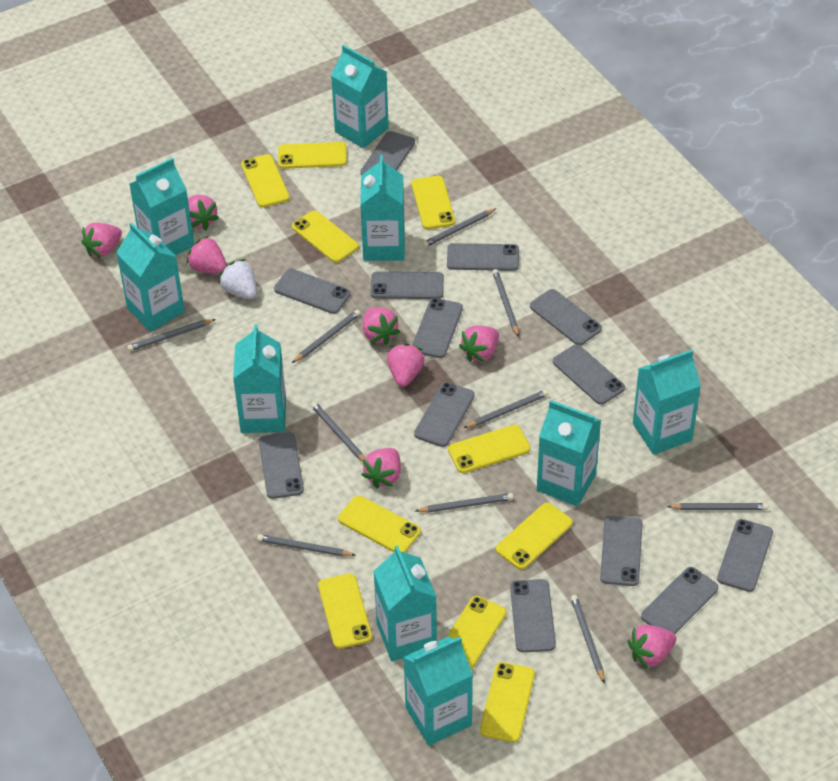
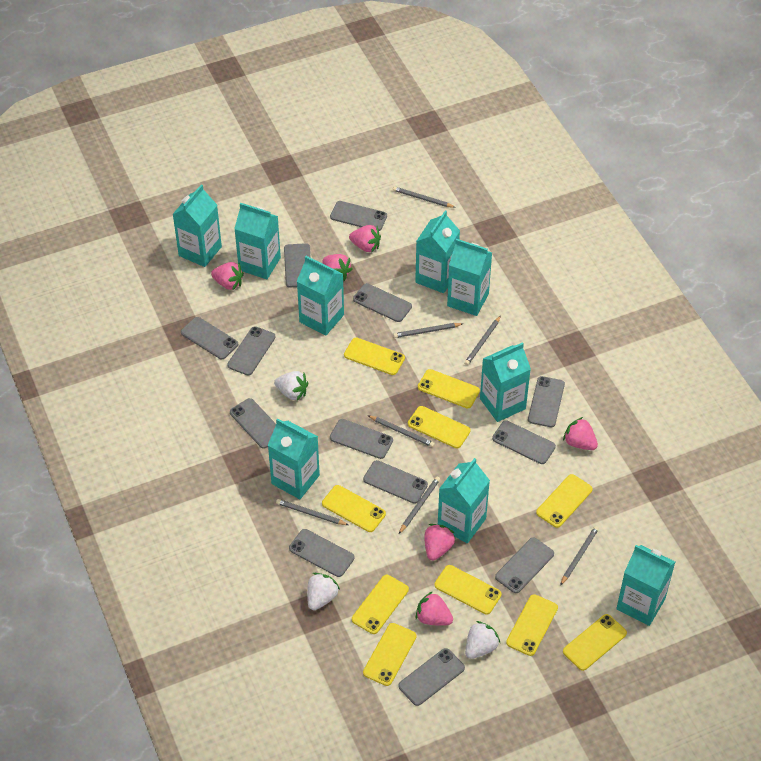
grey pencil: [127,319,216,351] [257,534,356,556] [292,310,360,363] [311,402,365,462] [415,493,514,513] [422,208,497,247] [464,390,549,428] [492,269,519,337] [571,595,605,684] [667,503,768,510] = 10 -> [276,499,348,525] [368,415,435,447] [393,186,456,208] [393,323,464,338] [399,477,440,534] [464,316,501,365] [560,526,599,586] = 7
pink strawberry: [82,223,122,258] [187,236,227,274] [188,195,219,230] [362,448,401,489] [363,307,400,345] [387,343,425,387] [459,326,499,363] [628,625,676,669] = 8 -> [211,262,244,290] [322,254,352,281] [349,225,381,253] [415,591,453,626] [424,524,455,561] [563,417,598,450] = 6
white strawberry: [219,259,257,299] = 1 -> [274,371,308,401] [307,573,340,610] [465,621,500,659] = 3

